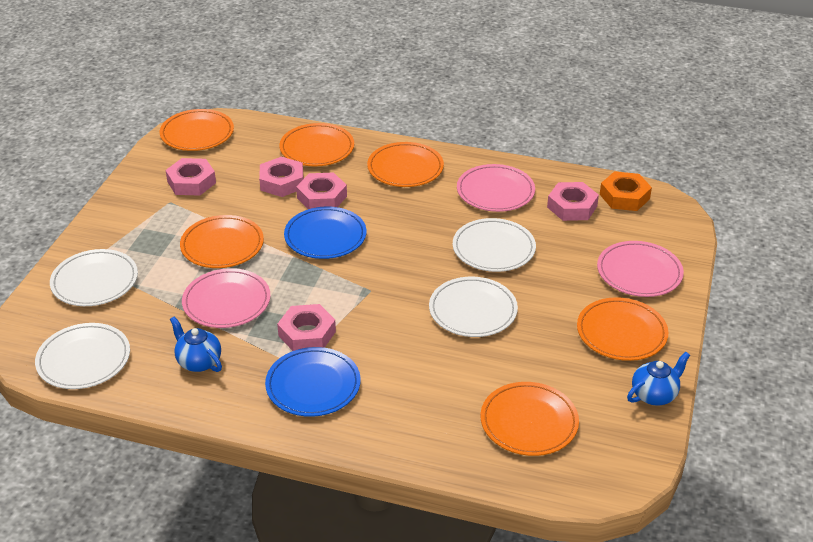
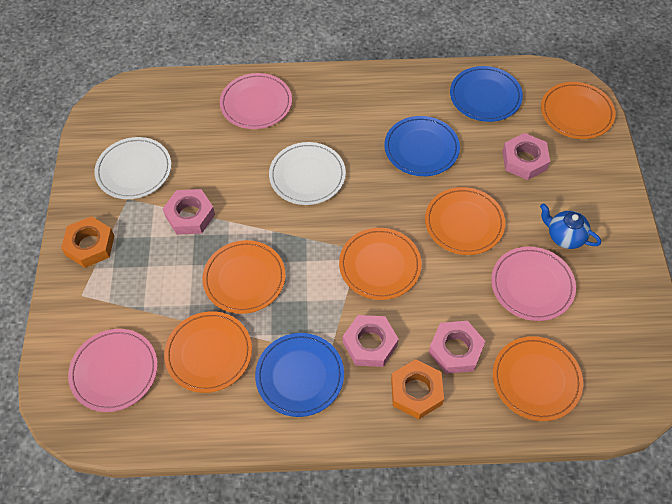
blue plate: [265,347,361,417] [284,207,367,259] = 2 -> [255,333,344,417] [384,116,460,176] [450,66,523,122] = 3
blue teapot: [170,316,222,372] [627,352,690,406] = 2 -> [540,203,601,249] = 1
orange nut: [600,171,652,211] = 1 -> [61,216,114,268] [391,359,444,419] = 2
pink nut: [166,158,216,196] [259,157,303,197] [277,304,336,351] [296,172,347,209] [547,182,599,221] = 5 -> [163,189,215,235] [343,315,399,367] [429,321,486,374] [503,133,550,180] = 4
white plate: [35,323,130,389] [50,249,138,306] [429,277,518,337] [453,218,536,272] = 4 -> [95,137,171,199] [269,142,346,205] = 2

